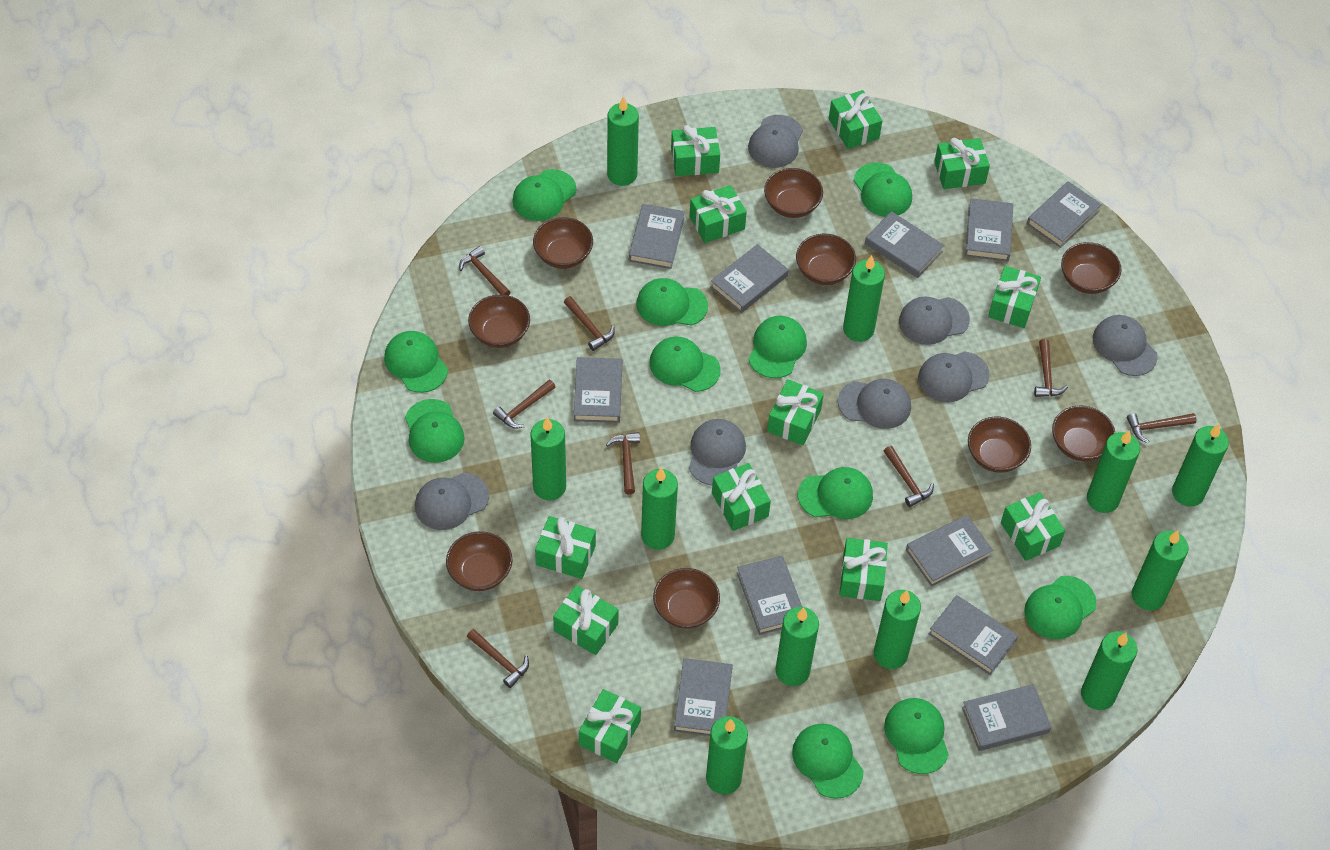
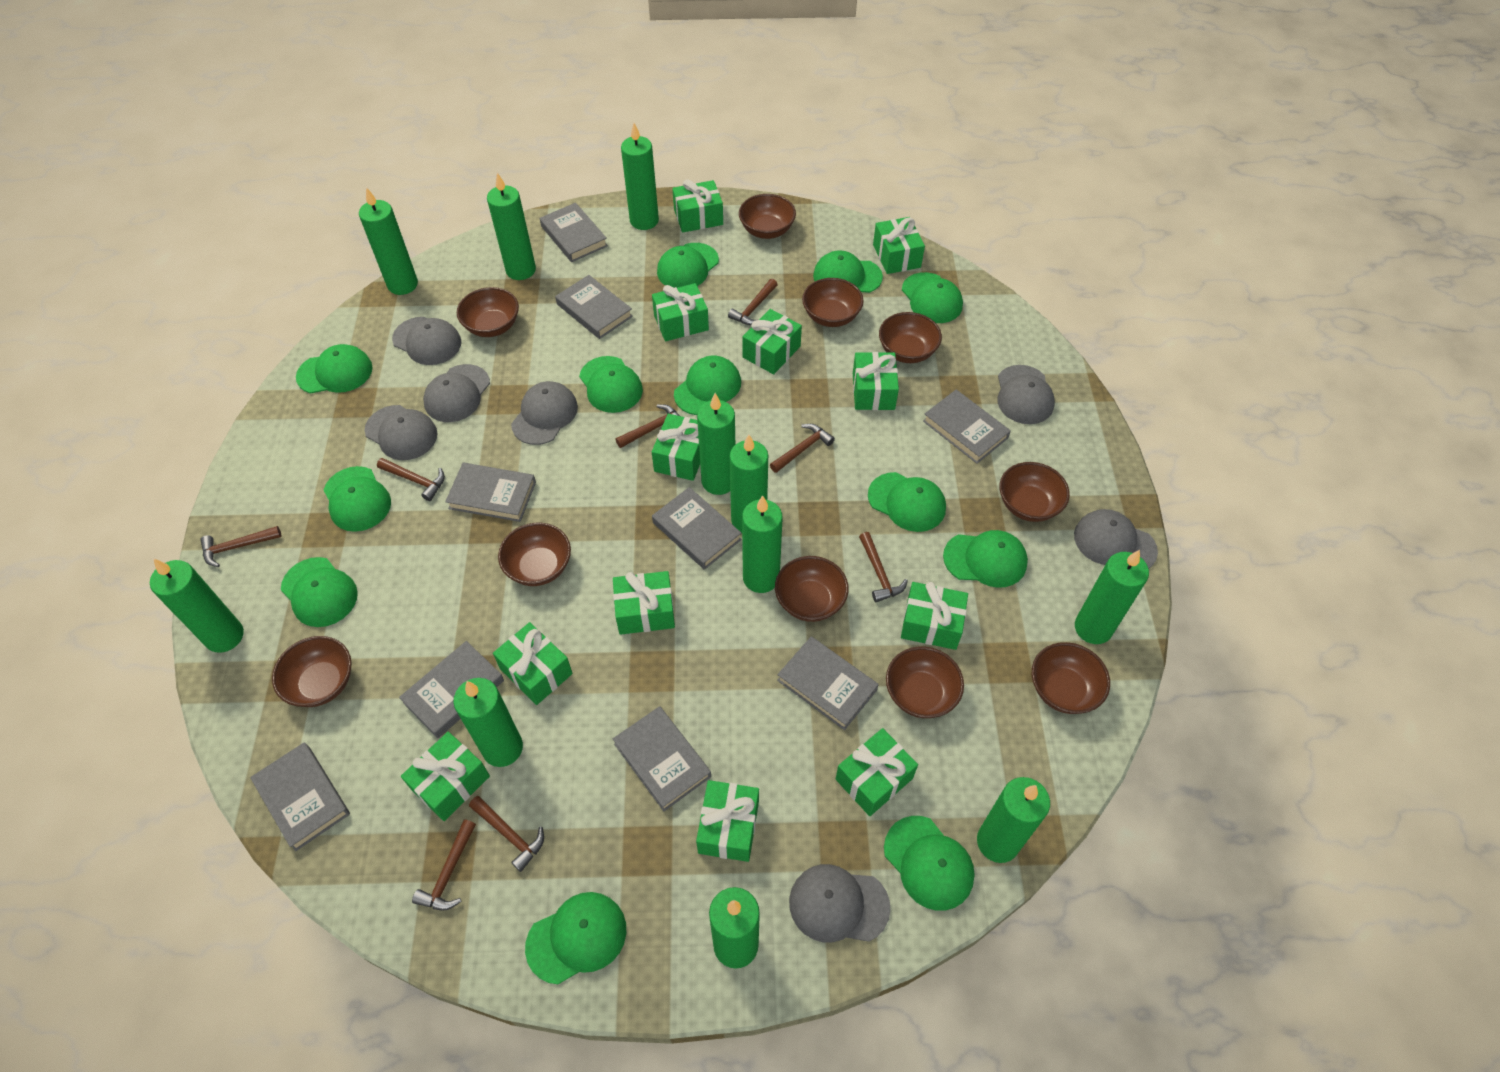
brown bowl: [446,531,512,591] [468,295,530,348] [533,217,593,269] [653,568,720,629] [764,168,823,218] [796,234,856,285] [968,417,1031,473] [1052,406,1115,461] [1061,242,1121,294] = 9 -> [272,636,352,707] [457,287,519,337] [498,523,571,586] [739,194,796,239] [775,556,849,622] [802,278,864,327] [879,312,942,363] [886,646,964,718] [999,462,1070,522] [1032,642,1110,714] = 10
green cap: [384,331,448,393] [405,399,465,463] [512,169,576,221] [637,278,708,326] [649,337,721,392] [748,316,807,378] [792,724,864,799] [798,467,873,519] [854,163,912,217] [884,698,949,774] [1024,576,1097,639] = 11 -> [281,557,358,627] [296,344,372,394] [323,466,391,532] [525,892,626,984] [579,356,643,413] [657,243,719,288] [674,356,741,415] [813,250,883,293] [868,472,946,532] [884,816,975,911] [902,272,963,323] [943,530,1028,588] = 12
grey book: [574,357,622,423] [629,204,685,269] [674,658,733,736] [710,244,789,313] [737,555,802,635] [865,211,944,278] [906,515,993,587] [929,595,1018,675] [962,684,1052,751] [965,198,1013,261] [1027,181,1102,248] = 11 -> [250,743,350,851] [399,641,504,738] [445,463,536,522] [540,203,608,262] [555,275,633,339] [613,706,711,811] [652,487,742,570] [777,636,879,730] [923,390,1011,464] = 9

